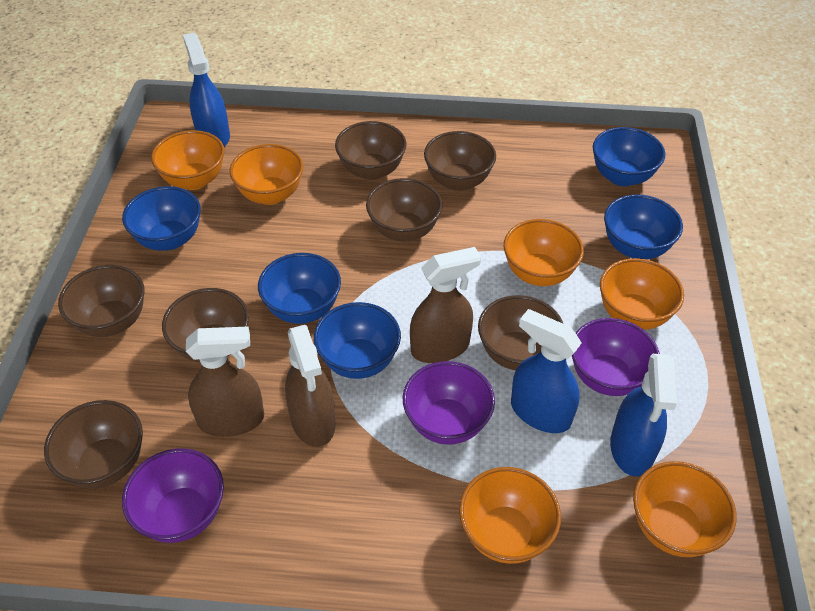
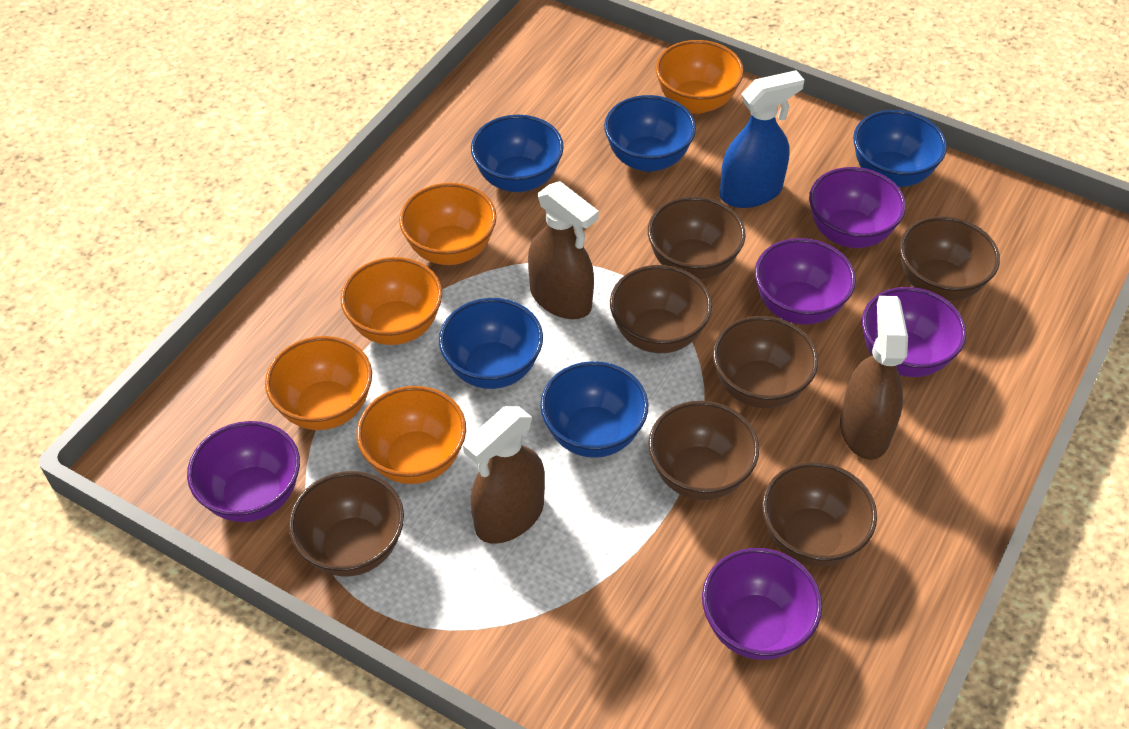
blue spray bottle: [183,33,230,147] [511,309,581,433] [610,354,677,476] = 3 -> [720,70,804,208] = 1
orange bowl: [151,130,225,190] [230,144,303,205] [459,467,561,564] [504,219,584,286] [600,258,684,330] [633,461,737,557] = 6 -> [265,336,372,430] [340,257,442,345] [357,386,466,484] [399,183,496,265] [655,40,744,114] = 5
purple bowl: [122,449,224,543] [403,361,495,445] [572,318,660,396] = 3 -> [187,421,300,522] [702,548,822,660] [755,238,856,325] [809,167,906,248] [862,287,966,377] = 5

